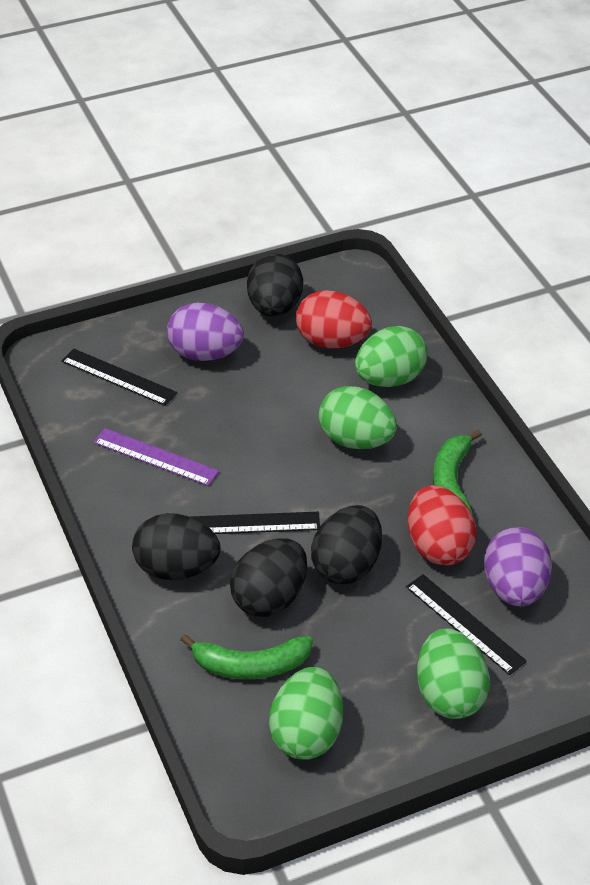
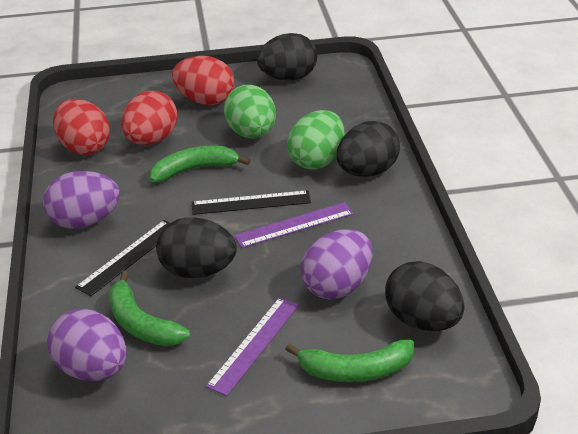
black ruler: [61,348,177,406] [190,512,320,534] [406,574,527,675] = 3 -> [75,220,170,296] [192,190,311,215] = 2
green banana: [180,634,313,679] [433,429,482,516] = 2 -> [108,271,190,346] [150,146,251,182] [285,339,414,382] = 3
green egg: [269,667,343,760] [319,386,397,449] [355,326,428,387] [417,629,490,719] = 4 -> [224,84,276,139] [287,110,345,170] = 2
purple egg: [167,303,244,361] [484,527,552,607] = 2 -> [43,171,120,229] [47,308,127,381] [301,229,373,300] = 3
purple ruler: [93,428,219,486] = 1 -> [206,297,299,396] [234,202,354,248] = 2
red egg: [296,290,372,348] [408,485,477,566] = 2 -> [53,99,110,155] [121,91,177,145] [172,56,235,105] = 3

